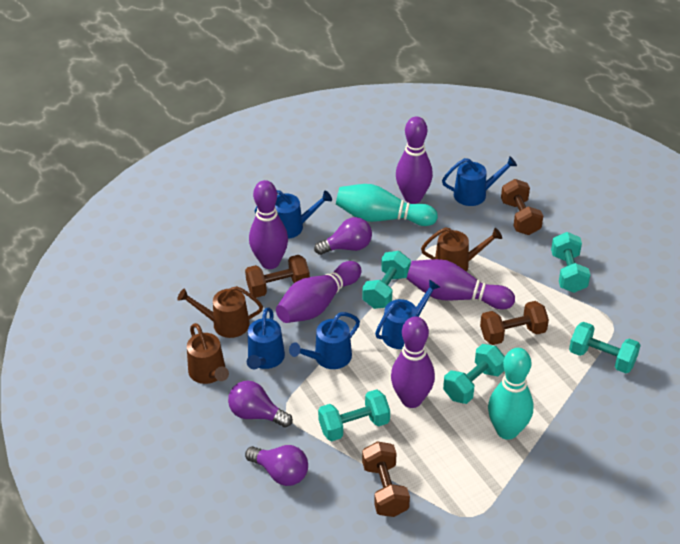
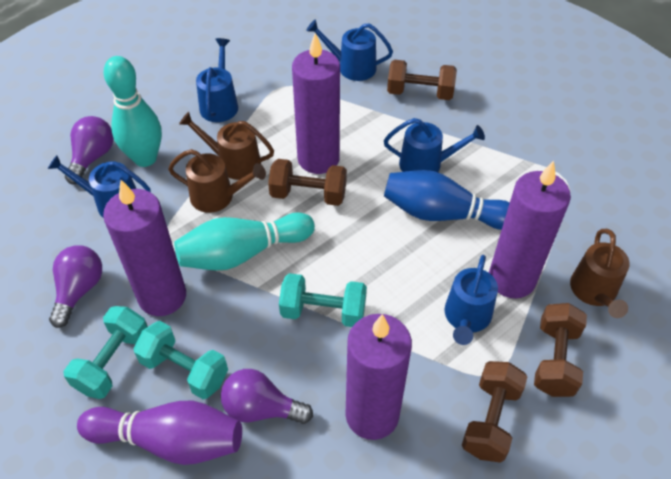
blue bowling pin: none = 0 -> [384,170,510,230] = 1
purple bowling pin: [249,180,288,269] [276,261,362,323] [391,316,435,408] [396,117,433,204] [407,259,515,309] = 5 -> [77,401,242,465] = 1
purple candle: none = 0 -> [103,180,186,316] [292,33,340,174] [345,314,412,440] [489,161,571,298] = 4
turquoise dumbbell: [318,389,390,441] [362,251,411,309] [443,344,505,404] [551,232,590,293] [569,322,641,373] = 5 -> [63,306,148,399] [133,321,228,399] [279,273,367,327] = 3

